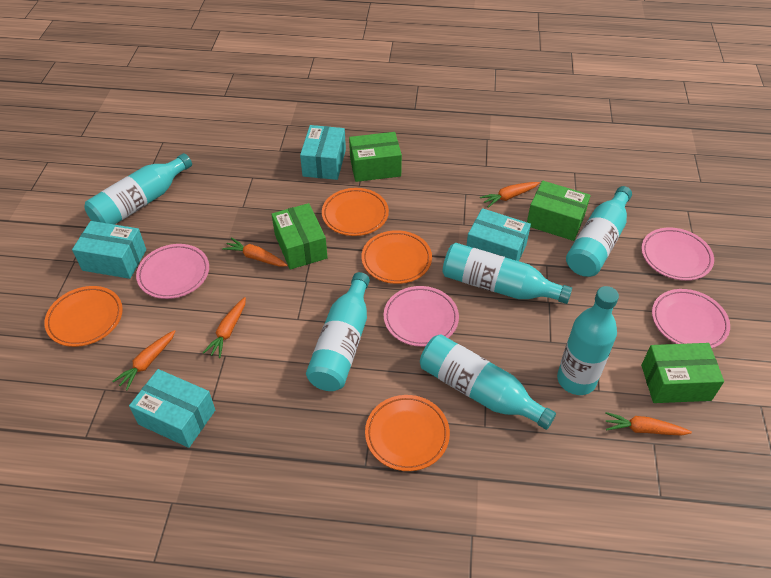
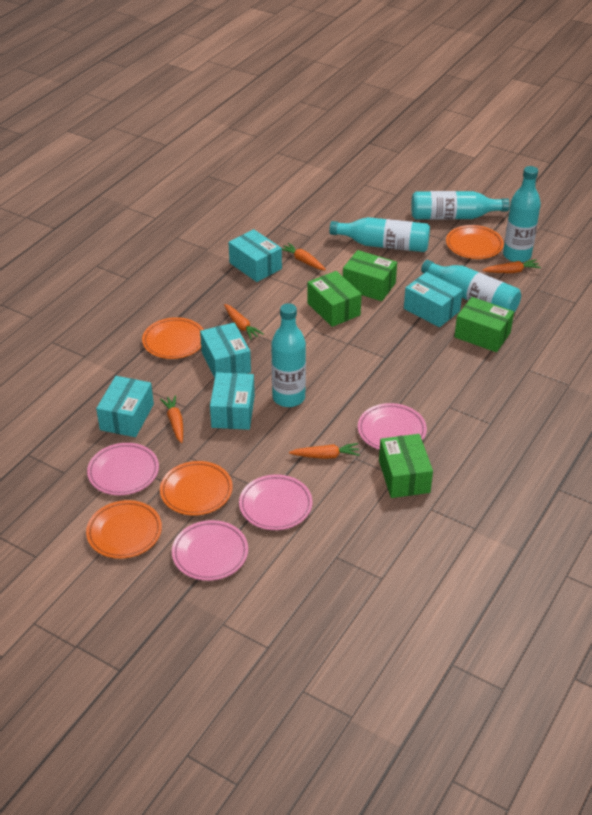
turquoise bottle: [84,153,192,225] [306,272,370,391] [420,334,556,430] [443,243,572,304] [557,286,619,395] [566,186,632,277] = 6 -> [271,303,306,407] [329,217,430,252] [411,191,510,220] [421,260,521,312] [503,166,541,262] = 5
turquoise box: [72,221,146,279] [129,369,215,448] [300,125,346,180] [466,208,531,261] = 4 -> [96,376,154,437] [200,323,251,378] [210,372,255,430] [228,229,282,282] [404,272,463,327] = 5

